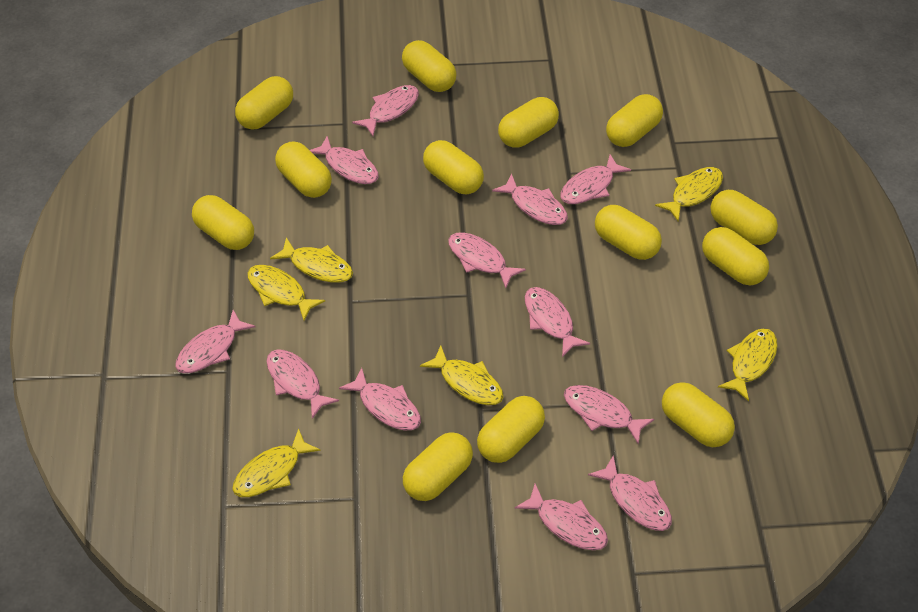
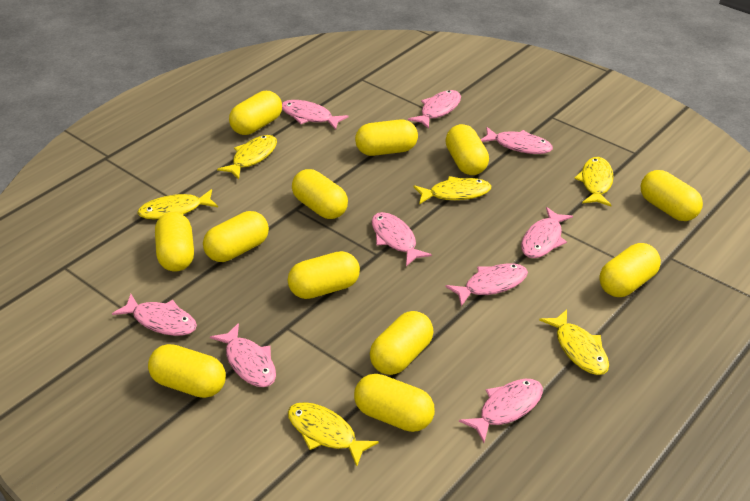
pink fish: [175,310,255,373] [266,349,339,419] [310,136,379,184] [339,368,421,431] [352,85,419,136] [448,232,526,288] [492,174,568,225] [515,484,608,550] [525,287,590,357] [560,154,631,204] [564,385,654,444] [588,455,672,531] = 12 -> [112,294,197,336] [210,323,276,387] [282,100,348,130] [372,212,432,266] [408,90,461,129] [445,263,528,306] [459,379,543,443] [480,127,553,154] [521,207,573,258] = 9
yellow capsule: [192,195,254,250] [235,76,293,130] [275,141,332,198] [402,40,456,92] [403,432,473,501] [423,140,484,194] [477,396,545,463] [498,97,559,148] [595,205,662,260] [606,94,663,147] [662,382,735,447] [702,227,769,285] [710,190,778,245] = 13 -> [148,344,226,398] [155,212,194,271] [203,211,269,262] [229,91,282,135] [288,251,360,299] [292,169,348,219] [354,374,435,432] [355,120,418,156] [370,311,434,375] [445,124,489,175] [599,243,661,297] [641,170,703,221] = 12

